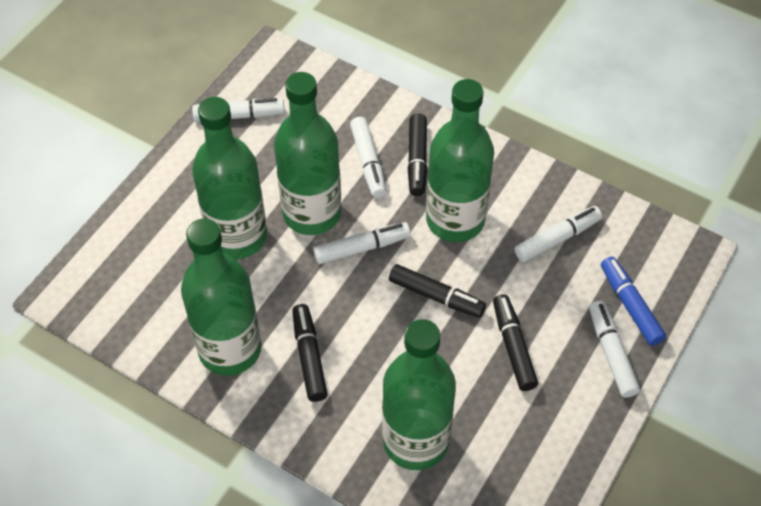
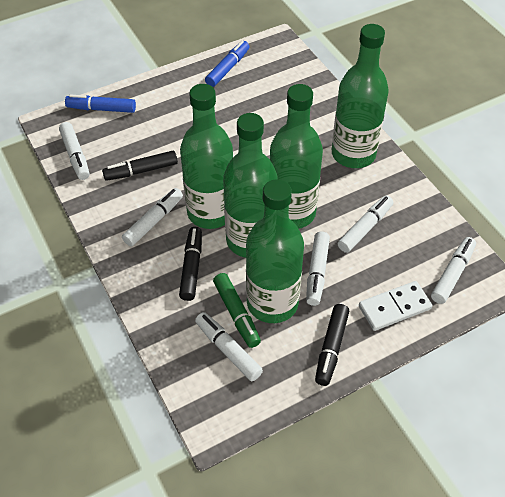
black marker: [292,304,328,402] [389,264,486,318] [407,113,427,196] [493,294,538,391] = 4 -> [102,151,178,181] [179,227,202,301] [315,304,349,386] = 3
blue marker: [601,257,666,346] = 1 -> [65,95,136,113] [205,41,249,87] = 2
green marker: none = 0 -> [213,273,261,348] = 1
white domino: none = 0 -> [359,281,432,331] = 1
white marker: [192,98,285,122] [313,222,411,264] [350,117,386,198] [515,206,602,262] [589,301,640,398] = 5 -> [59,122,90,180] [122,188,183,246] [195,312,263,381] [306,232,330,306] [338,196,393,253] [431,237,476,304] = 6

